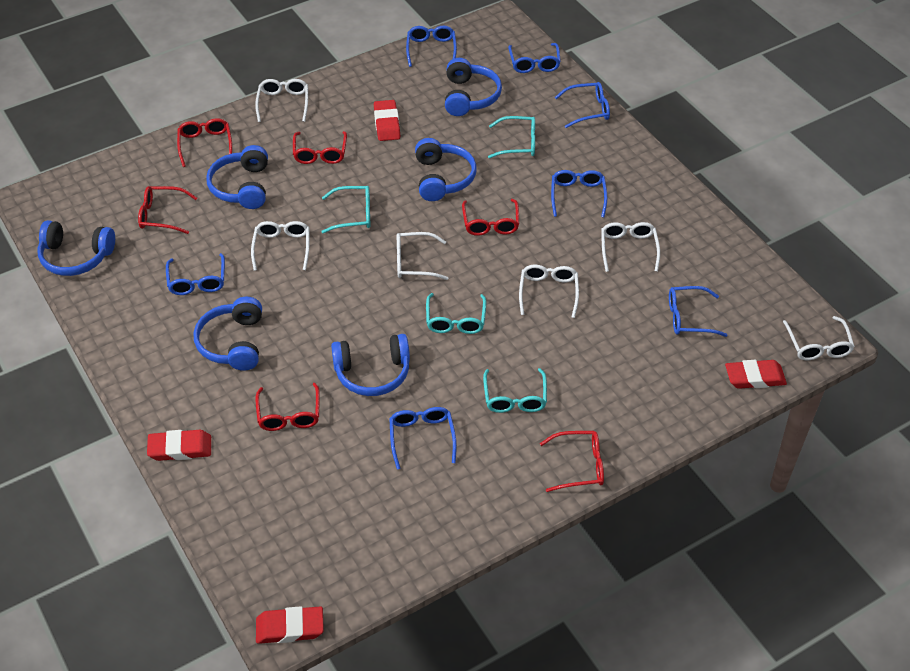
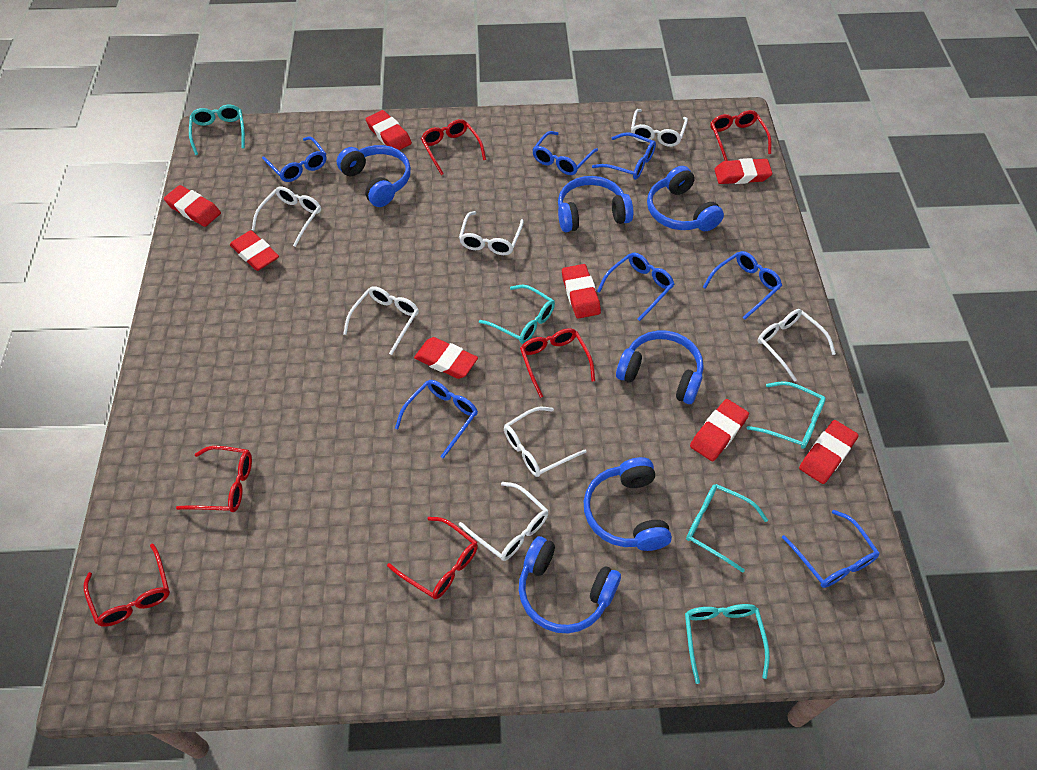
red eraser: [147,430,211,461] [256,606,324,644] [374,100,400,141] [725,360,787,389] = 4 -> [164,185,221,227] [230,230,279,271] [366,110,412,150] [414,337,478,379] [562,264,601,319] [690,399,749,462] [714,158,773,184] [799,420,859,484] = 8
turquoise glasses: [322,186,370,233] [426,293,486,334] [483,368,547,413] [488,116,535,159] = 4 -> [189,105,245,155] [479,285,555,344] [685,604,770,684] [686,484,768,573] [747,381,826,449] = 5
white glasses: [251,221,309,271] [255,79,308,122] [397,232,448,280] [519,265,579,318] [601,222,660,272] [783,316,855,360] = 6 -> [252,186,321,247] [343,286,419,355] [459,211,524,255] [459,482,548,561] [504,407,586,477] [631,109,688,147] [758,309,836,382] = 7

